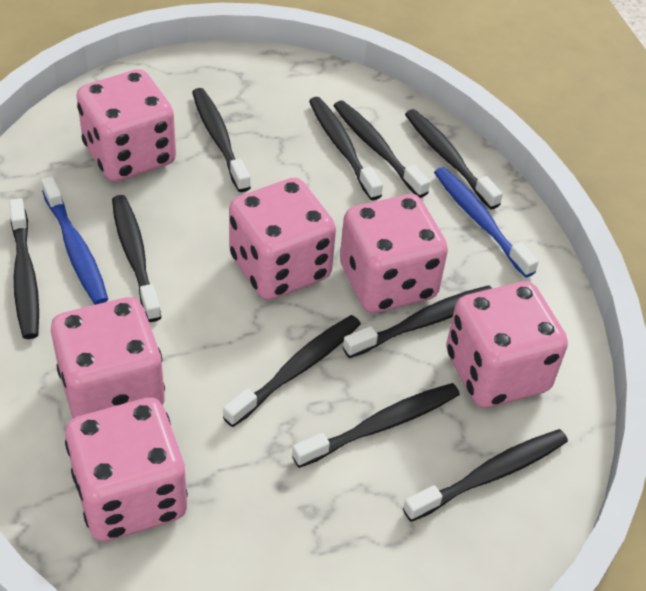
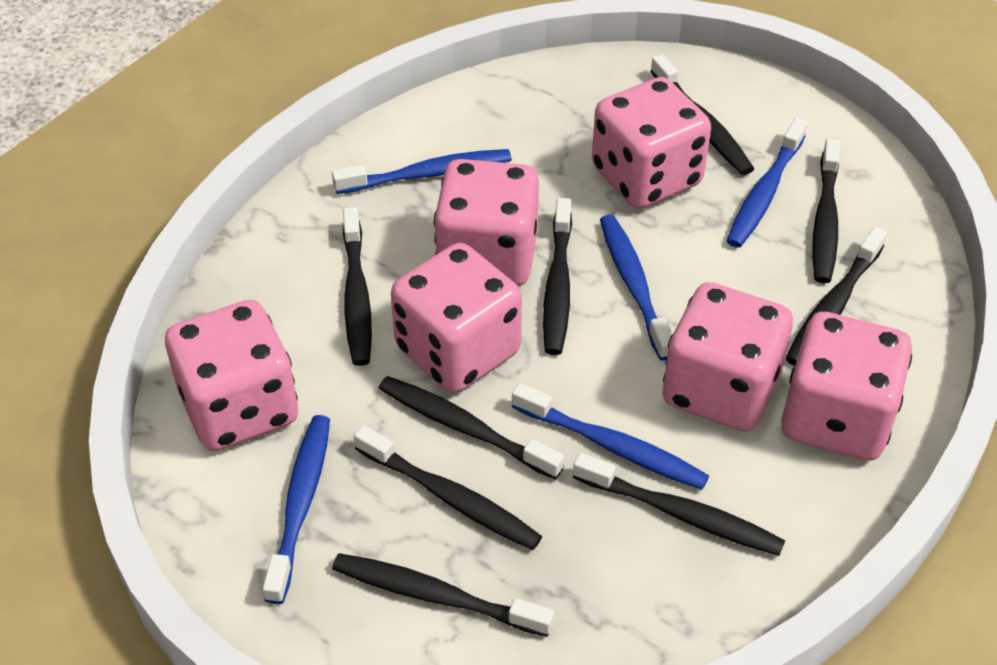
black toothbrush: [9,198,39,339] [112,195,162,322] [192,88,251,192] [223,315,361,427] [292,383,460,468] [309,97,383,200] [334,100,430,198] [343,285,493,358] [403,429,568,522] [405,109,503,209] = 10 -> [332,553,554,637] [343,207,372,366] [354,425,542,550] [379,376,564,480] [543,198,572,355] [573,453,785,556] [650,54,754,175] [786,227,887,366] [812,139,840,283] = 9
blue toothbrush: [41,176,108,305] [434,167,539,278] = 2 -> [263,415,330,604] [332,149,512,194] [512,383,709,490] [600,215,672,361] [727,118,808,248] = 5

